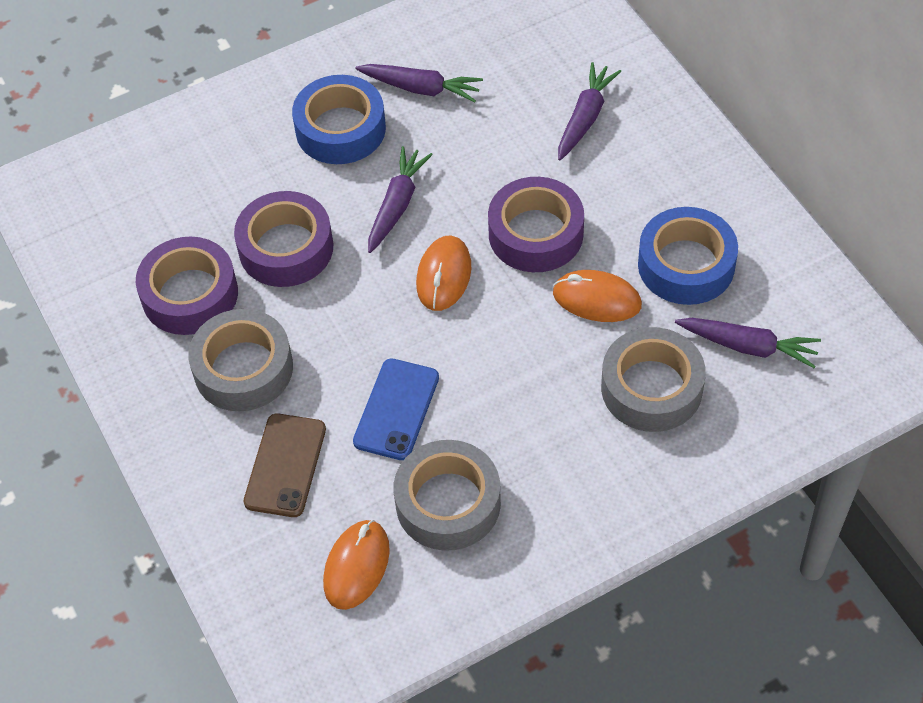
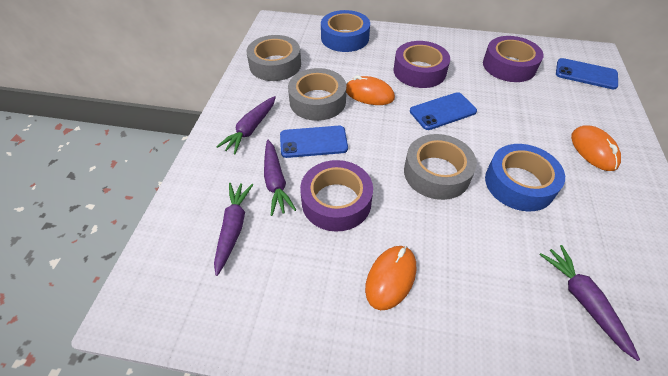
blue phone: [353,359,439,460] = 1 -> [280,126,348,158] [410,92,477,130] [556,58,618,89] = 3
brown phone: [244,414,326,517] = 1 -> none = 0

